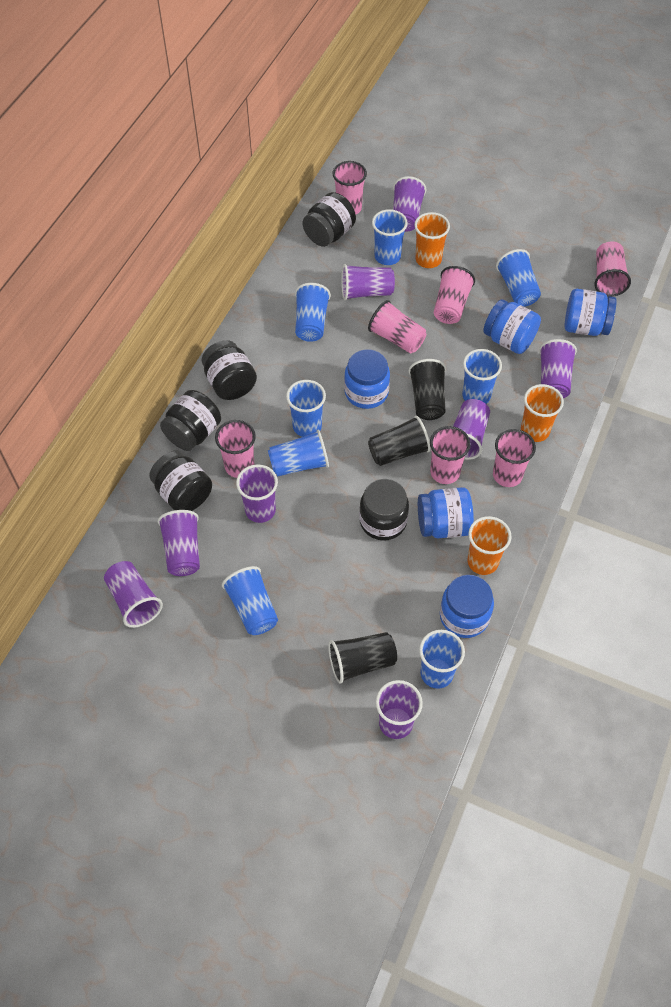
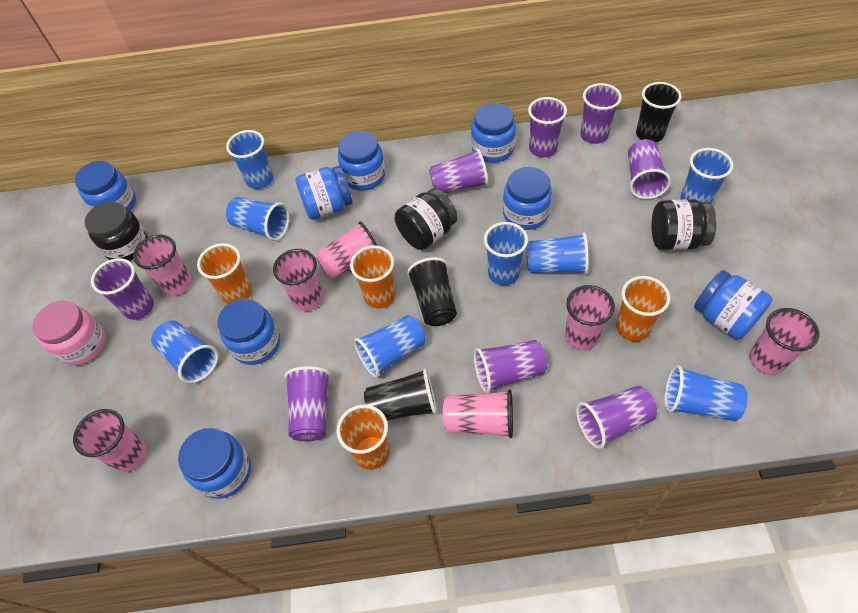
black jar: [149,451,212,511] [160,390,221,451] [202,340,257,400] [303,192,356,247] [359,479,409,541] = 5 -> [85,201,148,261] [395,188,458,250] [652,199,716,250] = 3
blue jar: [344,349,390,409] [418,487,474,538] [440,575,494,638] [483,299,541,354] [565,289,617,336] = 5 -> [75,161,136,211] [178,428,251,499] [217,298,280,365] [295,166,353,220] [338,130,385,191] [471,103,516,163] [503,167,552,230] [694,270,772,340] = 8
orange cup: [414,212,450,268] [467,516,512,575] [521,384,564,442] = 3 -> [197,243,252,304] [336,405,390,470] [350,245,395,308] [616,276,670,341] = 4
pink jar: none = 0 -> [32,301,106,366] = 1

